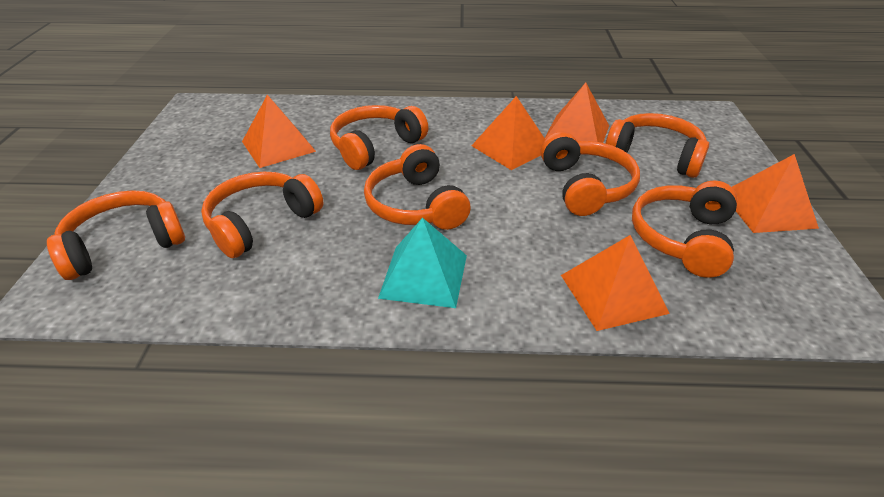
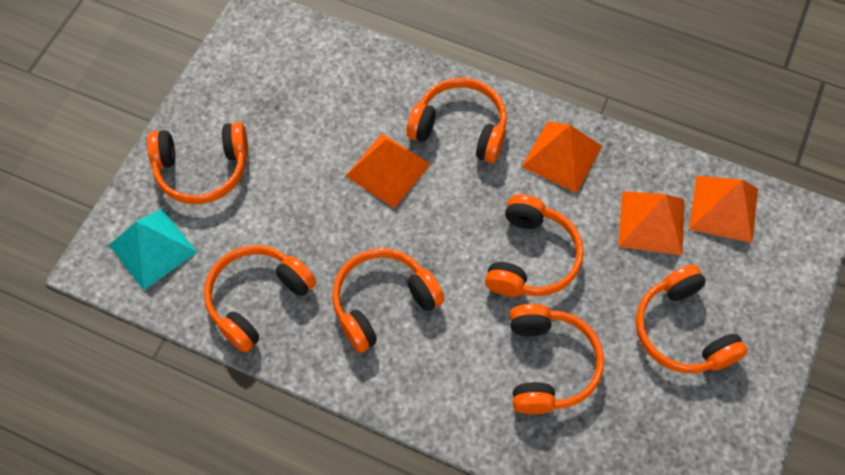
orange pyramid: [242,95,316,168] [471,96,545,170] [545,83,609,143] [561,235,670,331] [732,154,819,233] = 5 -> [346,134,431,208] [521,121,602,193] [618,191,685,255] [689,176,758,243] = 4

